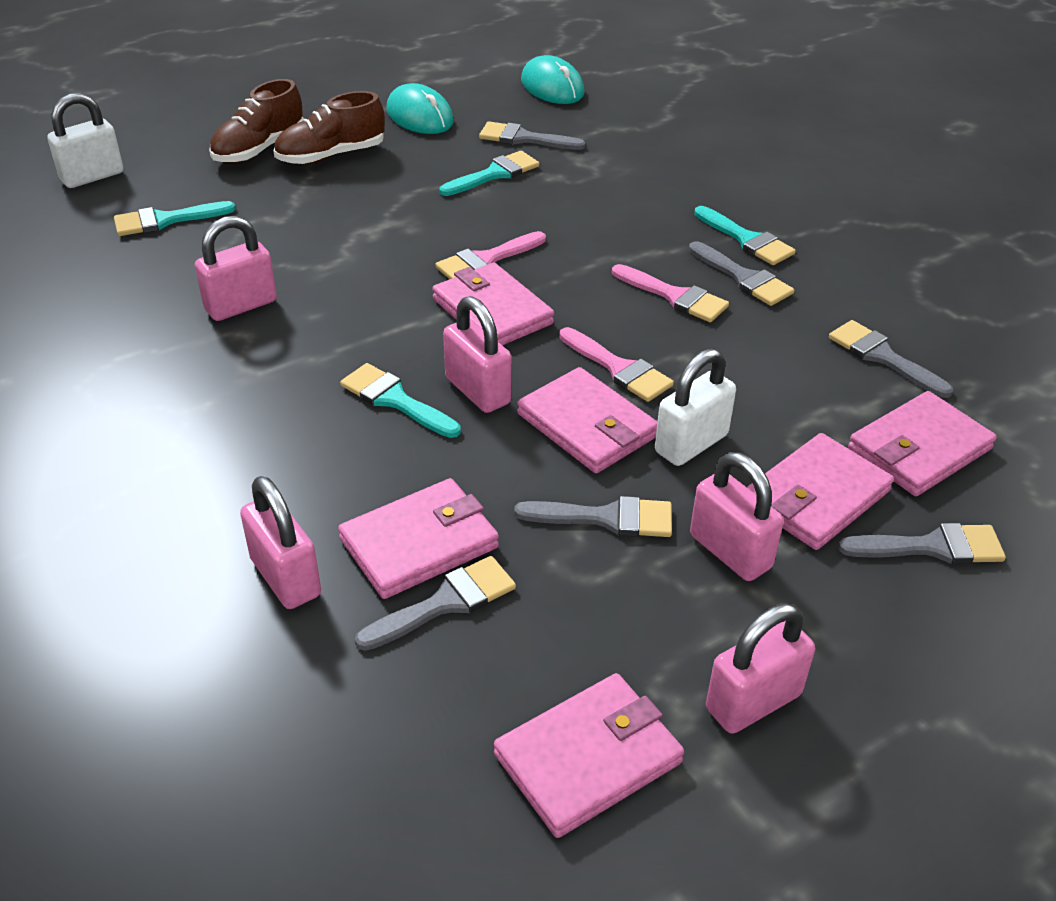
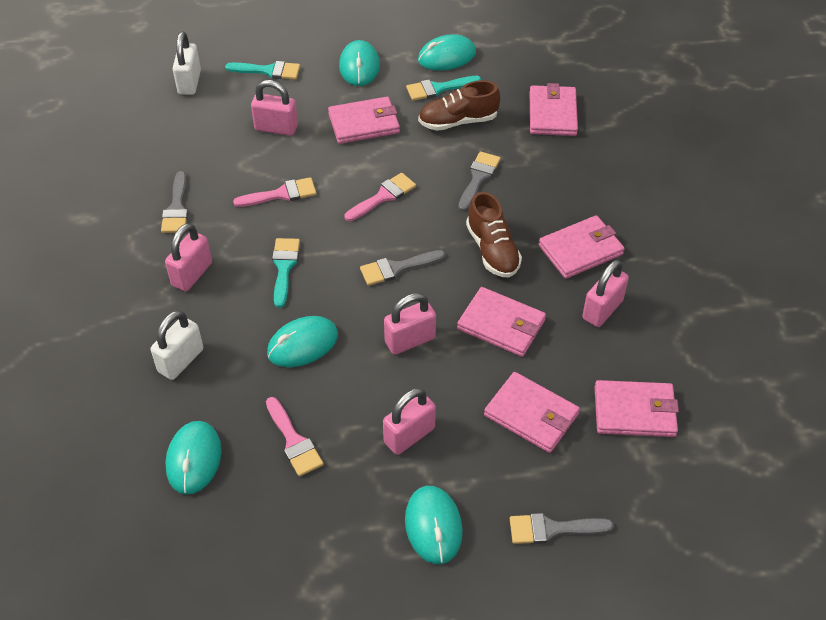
grey brush: [355,556,516,651] [479,121,586,150] [514,496,672,537] [689,241,794,306] [829,320,953,398] [838,523,1006,564] = 6 -> [161,171,188,233] [360,250,445,286] [458,151,501,211] [510,513,614,544] = 4
turquoise brush: [114,201,236,236] [340,363,461,438] [439,151,539,196] [694,206,796,265] = 4 -> [225,61,300,80] [272,238,300,308] [406,76,481,101] = 3
turquoise mouse: [386,83,454,134] [521,55,585,104] = 2 -> [165,421,222,494] [267,316,338,367] [339,40,380,86] [405,486,463,564] [418,34,476,71] = 5

